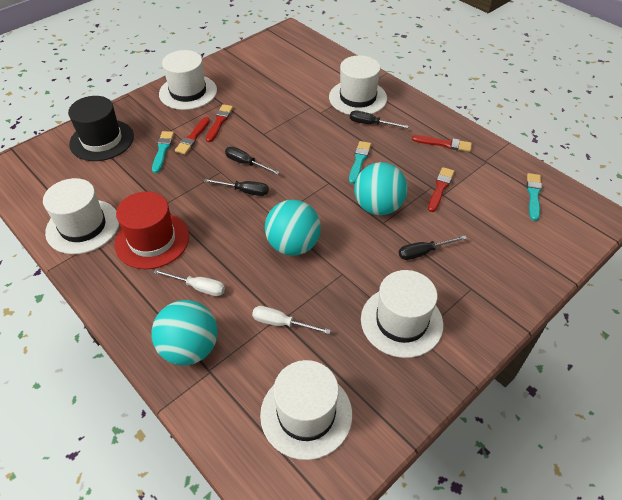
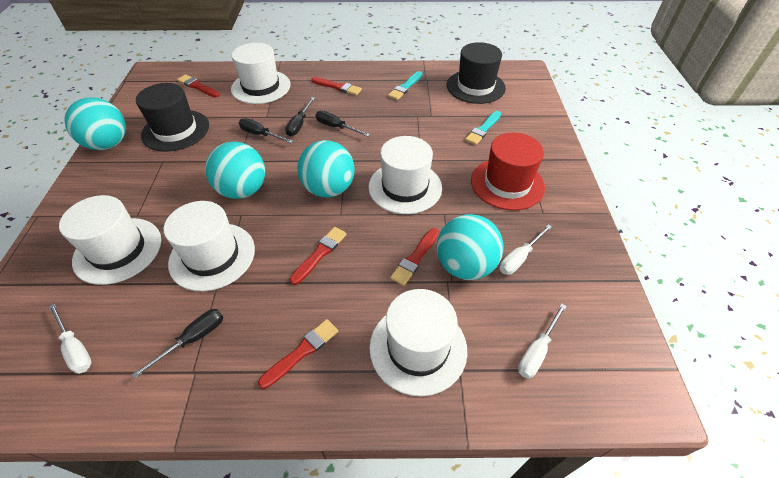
black hat: [68,96,134,161] = 1 -> [136,83,209,152] [447,42,506,104] = 2
red brush: [175,117,210,154] [206,104,233,142] [412,135,472,152] [428,167,454,212] = 4 -> [177,74,220,97] [258,319,338,389] [289,227,347,285] [311,77,362,95] [390,228,439,286] = 5
turquoise ball: [151,300,218,365] [265,200,321,256] [354,162,407,215] = 3 -> [64,97,126,150] [205,141,265,199] [297,140,355,198] [437,214,504,280] = 4
turquoise brush: [152,131,174,173] [349,141,371,184] [527,173,542,221] = 3 -> [388,71,423,100] [465,111,501,145] = 2
white screwdriver: [153,269,225,296] [252,306,331,334] = 2 -> [49,304,92,374] [500,224,552,275] [518,303,567,379] = 3

